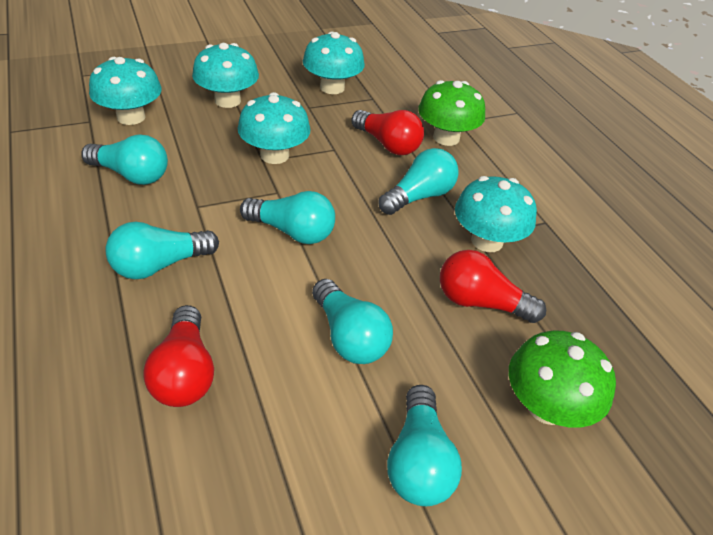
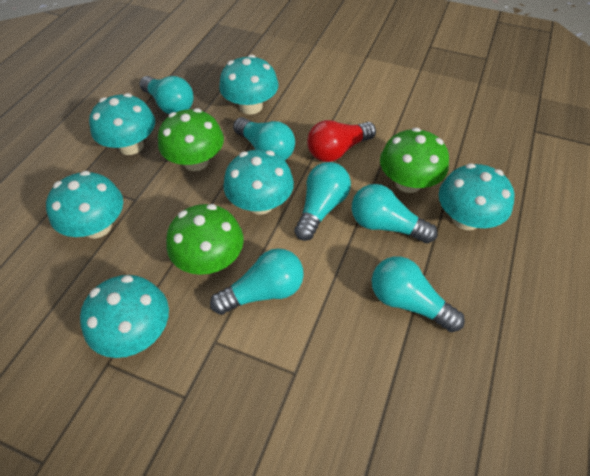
green mushroom: [418,80,485,146] [509,331,616,428] = 2 -> [158,108,224,171] [166,204,244,275] [380,128,449,193] = 3
red light bulb: [143,305,214,407] [351,110,424,155] [440,250,546,323] = 3 -> [307,120,376,162] = 1
turquoise mushroom: [89,57,162,125] [192,43,259,108] [238,92,311,164] [303,32,365,94] [455,176,537,252] = 5 -> [46,171,123,238] [80,275,169,358] [89,93,155,155] [219,55,279,115] [223,150,294,215] [439,163,515,230] = 6

